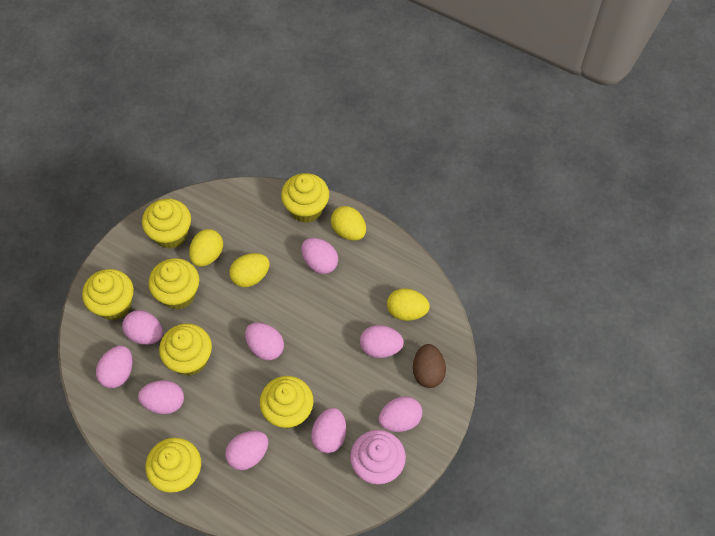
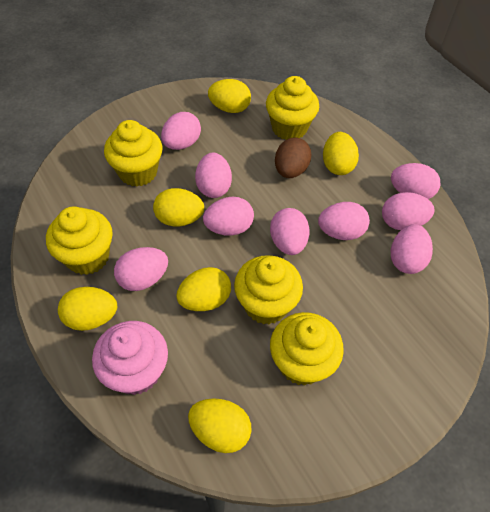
yellow cupcake: [82,269,134,320] [142,199,191,249] [145,438,201,493] [148,258,199,310] [159,324,212,376] [260,376,314,429] [281,173,329,223] = 7 -> [46,206,113,275] [104,120,162,187] [234,255,303,324] [266,76,319,140] [270,312,344,386] = 5
yellow egg: [189,229,223,267] [229,253,270,287] [331,206,366,241] [387,288,430,321] = 4 -> [58,287,117,331] [153,188,204,227] [176,267,231,311] [188,398,252,453] [208,79,251,113] [323,132,359,175] = 6

